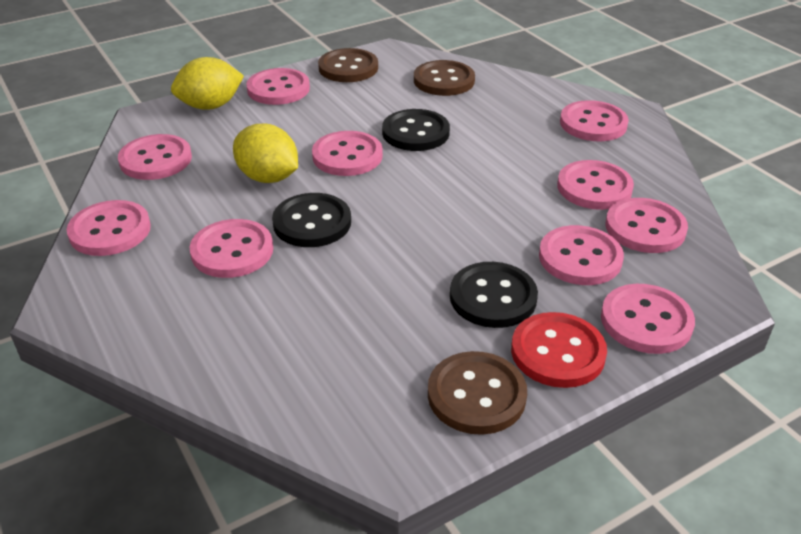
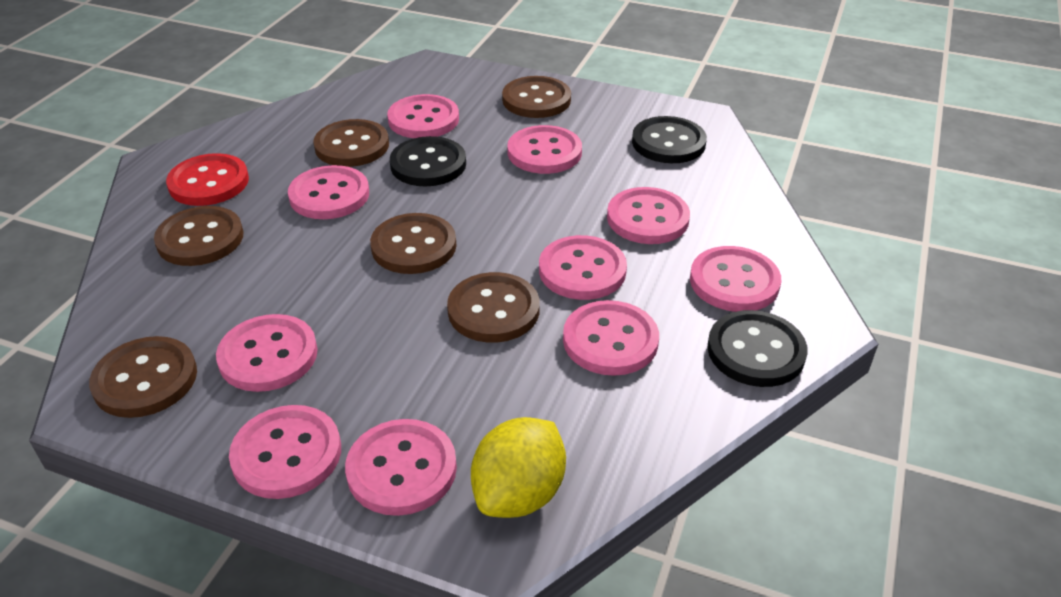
brown button: [318,48,378,82] [414,60,475,96] [428,351,527,435] = 3 -> [89,336,197,418] [154,206,244,266] [313,119,389,167] [370,213,457,274] [447,272,540,343] [502,76,571,118] = 6
yellow lemon: [171,57,244,110] [233,124,298,183] = 2 -> [471,417,566,518] = 1

